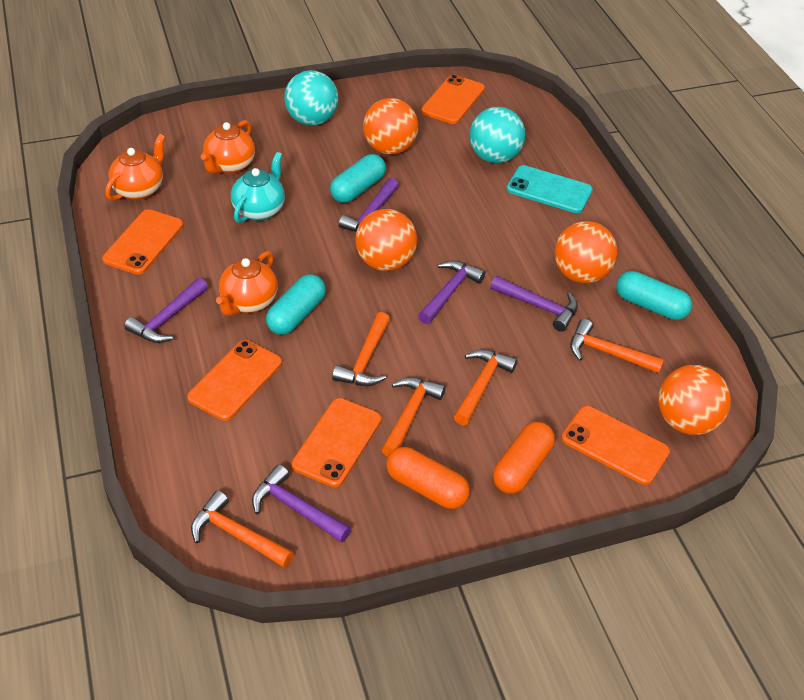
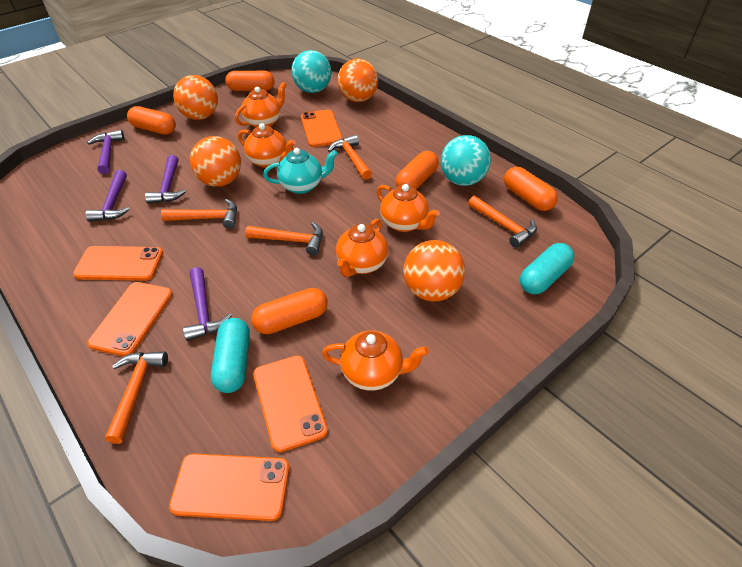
orange capsule: [386,447,470,509] [493,422,555,494] = 2 -> [127,106,176,135] [225,71,275,91] [251,288,328,334] [396,151,439,189] [504,167,558,211] = 5
orange teapot: [105,134,165,201] [201,120,255,174] [216,251,278,316] = 3 -> [235,82,287,128] [238,123,296,168] [322,331,429,391] [336,219,388,277] [377,184,440,232] = 5
purple hammer: [124,278,208,343] [252,464,351,543] [339,178,399,232] [418,260,485,324] [490,276,578,332] = 5 -> [85,170,130,222] [87,130,125,174] [145,155,186,204] [183,267,232,341] = 4
turquoise capsule: [266,274,326,335] [330,154,386,203] [616,271,692,320] = 3 -> [211,318,250,393] [520,243,574,294] = 2
turquoise phone: [506,165,593,213] = 1 -> none = 0

